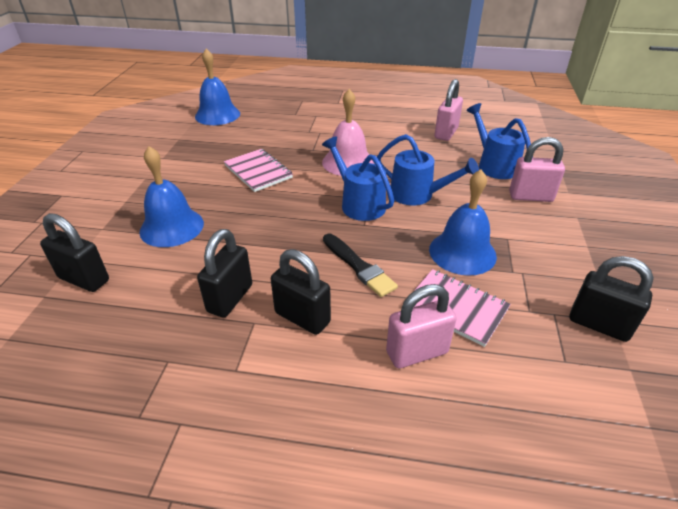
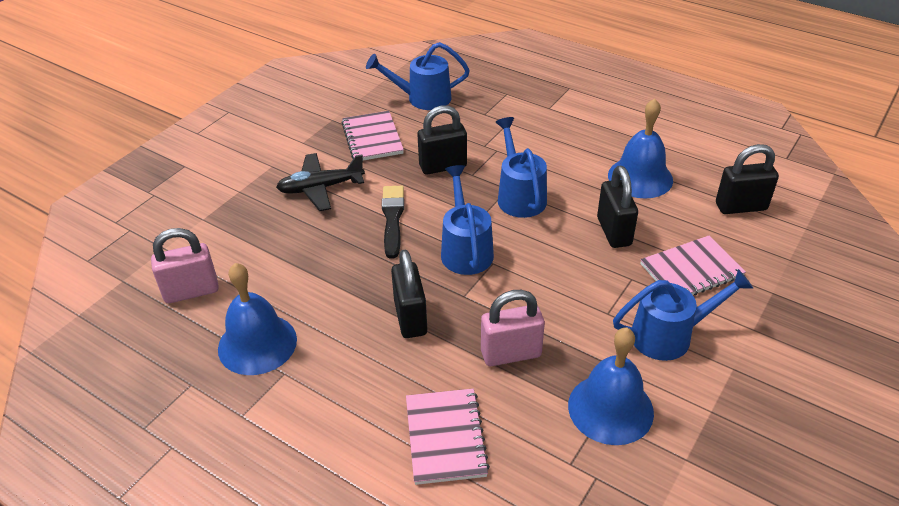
black plane: none = 0 -> [276,153,365,211] = 1
blue watering can: [322,136,394,221] [377,134,479,205] [467,103,533,179] = 3 -> [366,42,470,110] [441,165,494,275] [496,117,547,218] [613,269,753,361] = 4
pink bell: [322,89,374,176] = 1 -> none = 0
pink notebook: [224,149,293,192] [413,269,511,347] = 2 -> [341,111,404,160] [406,388,490,485] [640,235,746,295] = 3
pink padlock: [386,284,457,368] [435,79,463,141] [509,137,565,202] = 3 -> [151,228,219,304] [481,290,545,366] = 2

